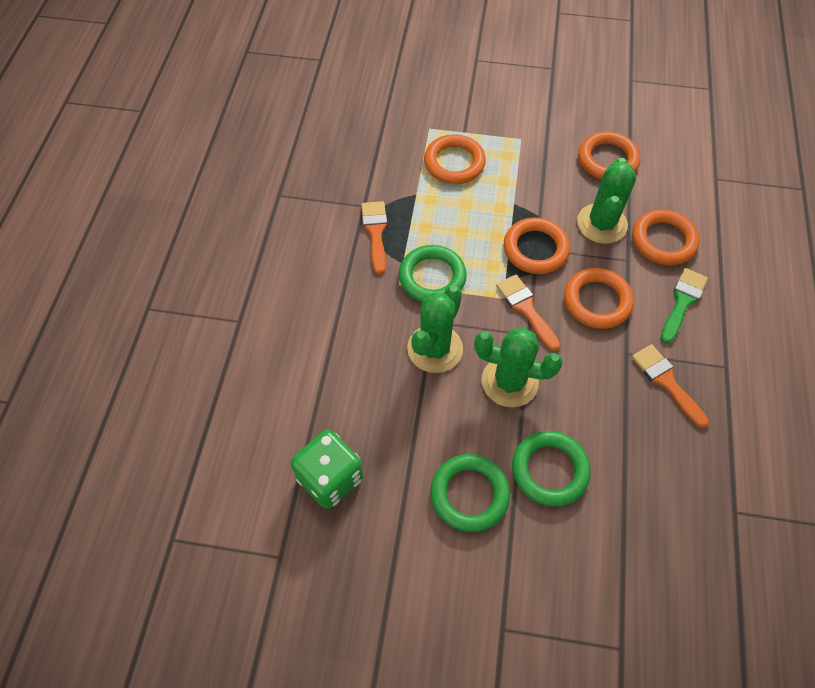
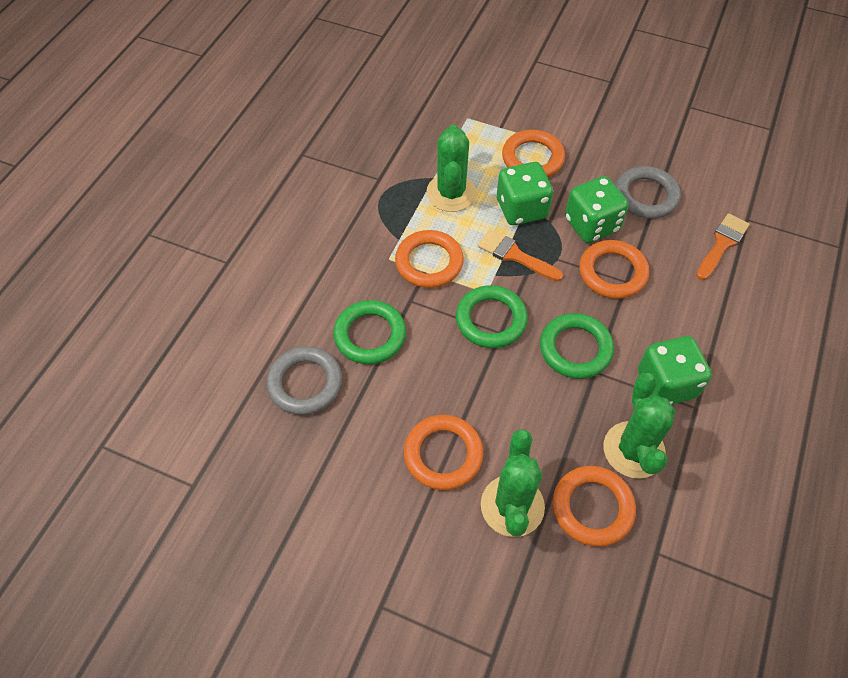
green brush: [661,268,708,344] = 1 -> none = 0
green dice: [290,430,363,509] = 1 -> [497,162,553,225] [565,176,629,243] [638,336,712,405] = 3
grey ring: none = 0 -> [267,346,342,415] [615,166,681,219] = 2
orange brush: [361,201,387,275] [496,275,560,351] [632,344,709,428] = 3 -> [478,230,563,281] [696,213,750,280] = 2

